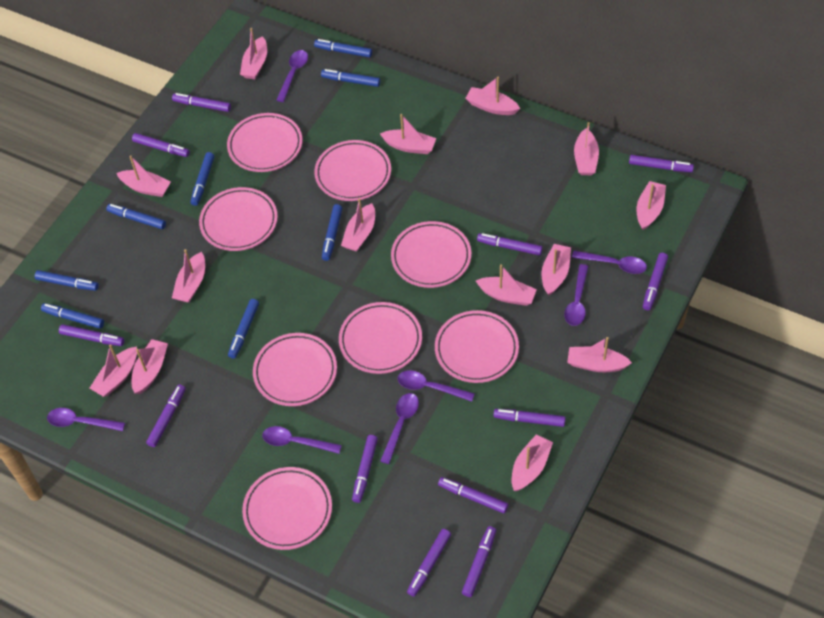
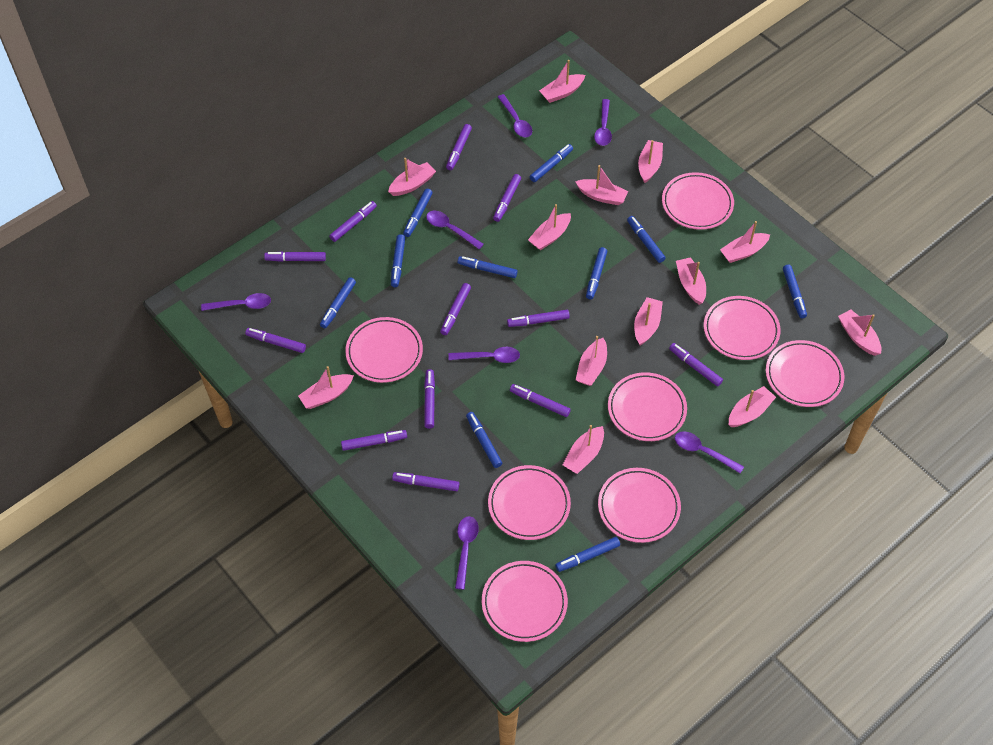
blue marker: [35,270,99,291] [41,303,104,329] [106,204,166,229] [190,152,214,206] [228,299,259,359] [314,39,372,58] [321,69,380,87] [322,204,342,261] = 8 -> [320,277,356,328] [391,234,405,287] [403,189,433,237] [458,256,518,278] [466,412,502,468] [530,144,573,182] [555,537,620,572] [586,247,607,300] [627,216,666,263] [783,265,807,318] = 10
pink boat: [90,344,137,397] [117,155,171,197] [132,339,168,394] [172,249,205,303] [240,28,267,79] [341,199,375,252] [380,114,436,154] [465,77,520,115] [476,264,537,306] [512,434,553,491] [542,244,571,295] [567,337,632,372] [574,122,599,175] [637,181,666,230] = 14 -> [298,366,354,409] [388,158,436,196] [528,204,571,250] [539,60,585,103] [563,425,604,474] [575,165,628,205] [576,336,607,386] [634,297,663,346] [638,140,663,183] [676,257,706,305] [720,221,770,263] [729,386,776,427] [838,309,881,356] = 13

